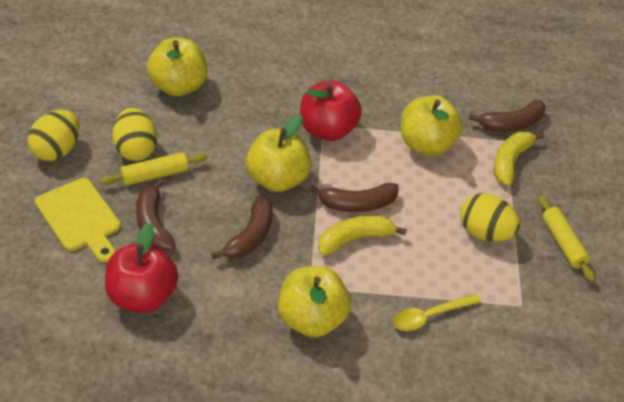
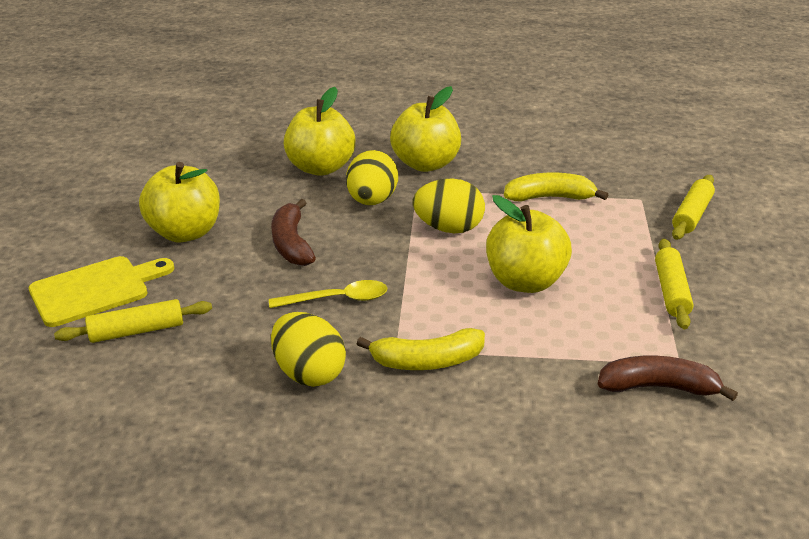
brown banana: [136,178,176,251] [211,195,272,259] [309,183,398,212] [469,100,546,132] = 4 -> [271,199,316,266] [597,356,738,401] = 2
red apple: [105,222,178,313] [300,81,362,141] = 2 -> none = 0
yellow rolling pin: [100,152,208,186] [538,195,595,282] = 2 -> [54,299,212,343] [655,239,694,330] [672,175,715,240] = 3

